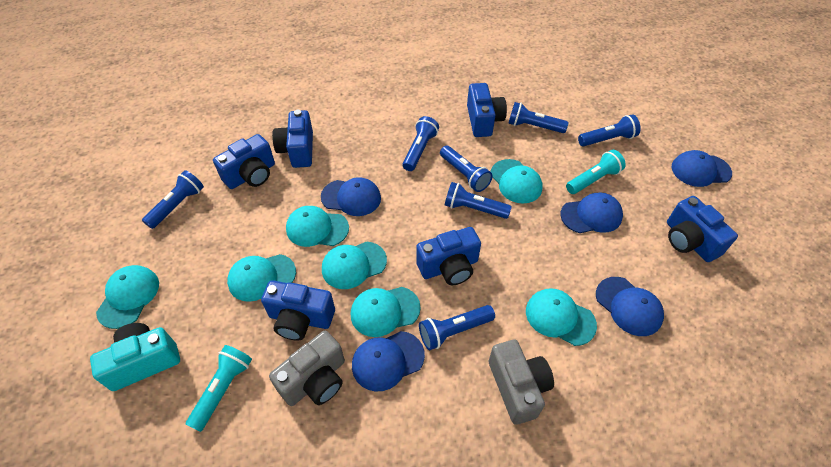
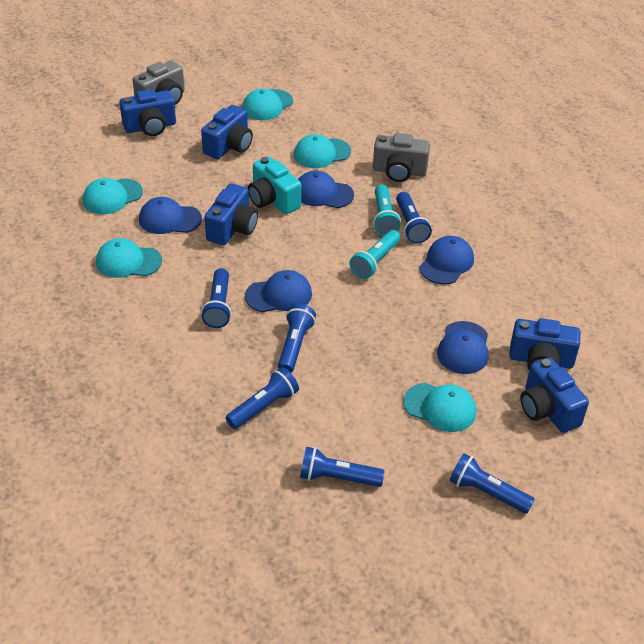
blue camera: [213,134,275,189] [261,280,335,341] [272,110,313,168] [416,227,481,285] [467,83,507,137] [667,196,738,262] = 6 -> [119,89,176,136] [201,105,253,159] [205,183,258,245] [509,318,581,370] [520,357,589,433] = 5
blue flashlight: [142,170,204,229] [402,116,439,171] [419,305,495,350] [440,146,493,192] [445,182,512,219] [508,102,569,133] [578,114,641,146] = 7 -> [201,268,231,328] [226,367,299,429] [278,304,316,373] [300,447,385,487] [396,192,432,244] [450,453,535,514] = 6
turquoise cap: [96,265,159,329] [227,254,296,302] [286,206,349,247] [322,241,387,289] [351,287,421,337] [491,159,543,203] [526,288,597,346] = 7 -> [83,178,143,214] [96,238,162,278] [242,88,293,120] [294,134,351,168] [403,383,476,432] = 5

